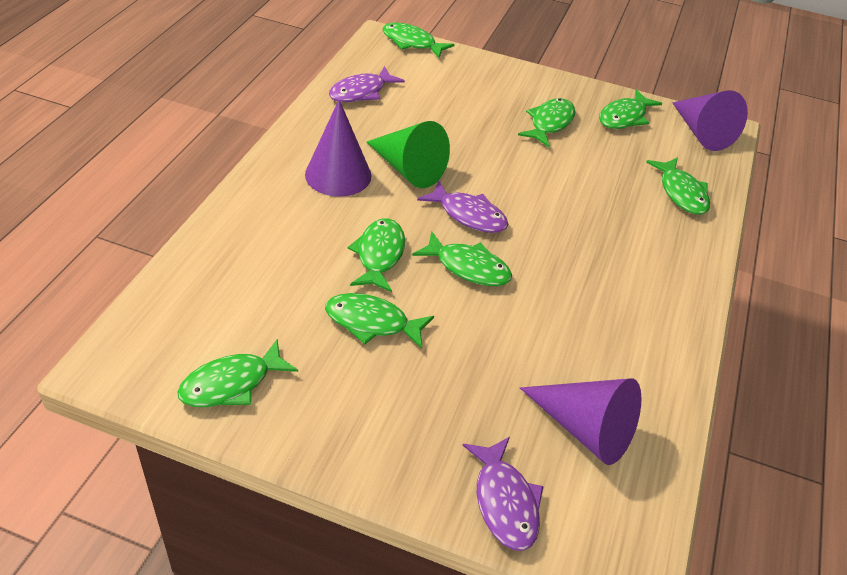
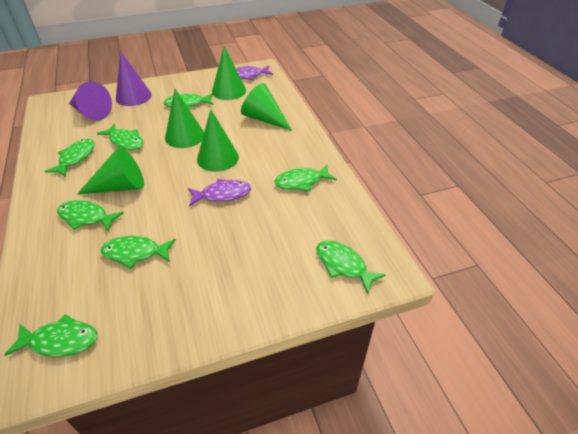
green cone: [367,121,450,188] = 1 -> [77,147,144,194] [165,89,204,148] [197,109,239,172] [212,46,246,100] [241,83,292,131] = 5
purple cone: [305,100,372,197] [520,378,642,465] [672,90,748,151] = 3 -> [69,81,112,121] [116,51,152,106] = 2
purple fish: [329,66,405,102] [417,181,508,233] [462,437,544,551] = 3 -> [188,179,251,207] [236,65,273,80] = 2

